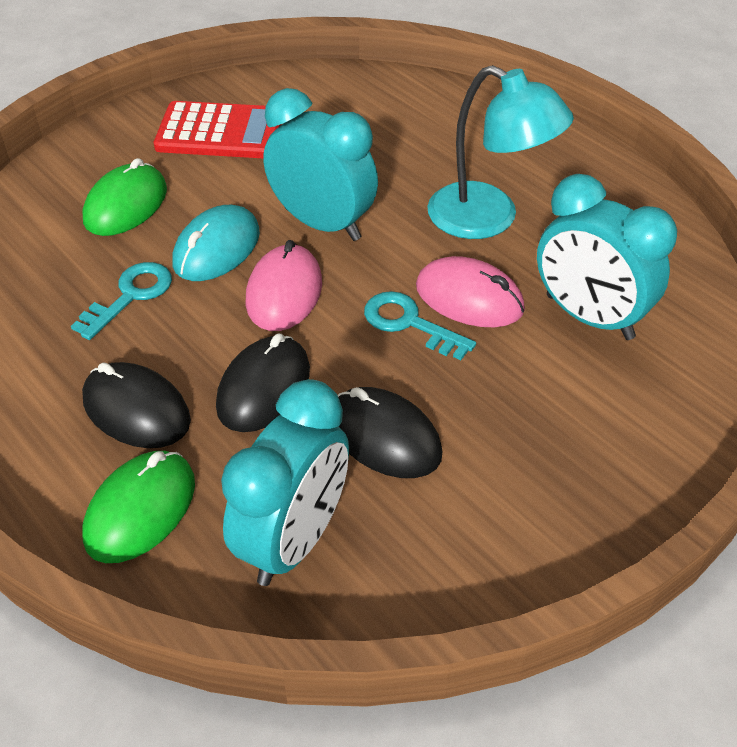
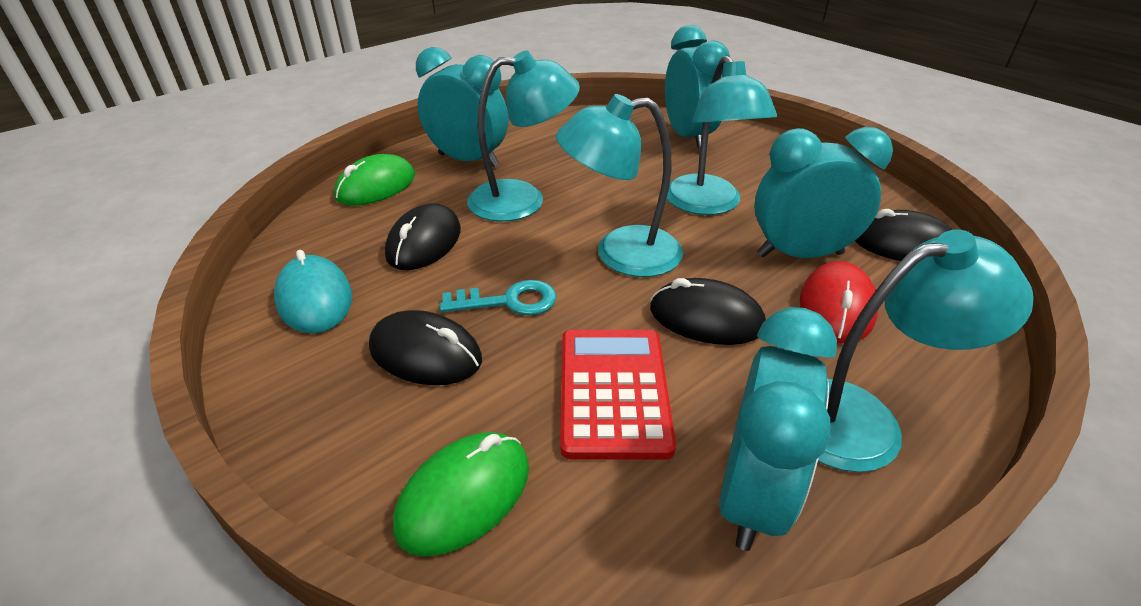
black mouse: [82,362,191,448] [216,333,310,432] [338,387,443,478] = 3 -> [369,310,482,385] [385,203,461,270] [650,278,766,345] [855,209,953,261] = 4
pink mouse: [246,240,322,331] [416,256,525,327] = 2 -> none = 0
red mouse: none = 0 -> [800,261,878,343] = 1
turquoise clock: [221,379,349,586] [263,88,378,241] [537,174,677,340] = 3 -> [416,47,508,168] [665,25,730,150] [719,307,837,551] [754,127,893,258] = 4
turquoise key: [71,262,172,340] [364,291,476,360] = 2 -> [440,280,556,315] = 1
turquoise lamp: [427,65,574,239] = 1 -> [467,51,580,221] [556,94,683,277] [667,55,777,215] [818,229,1034,472] = 4

